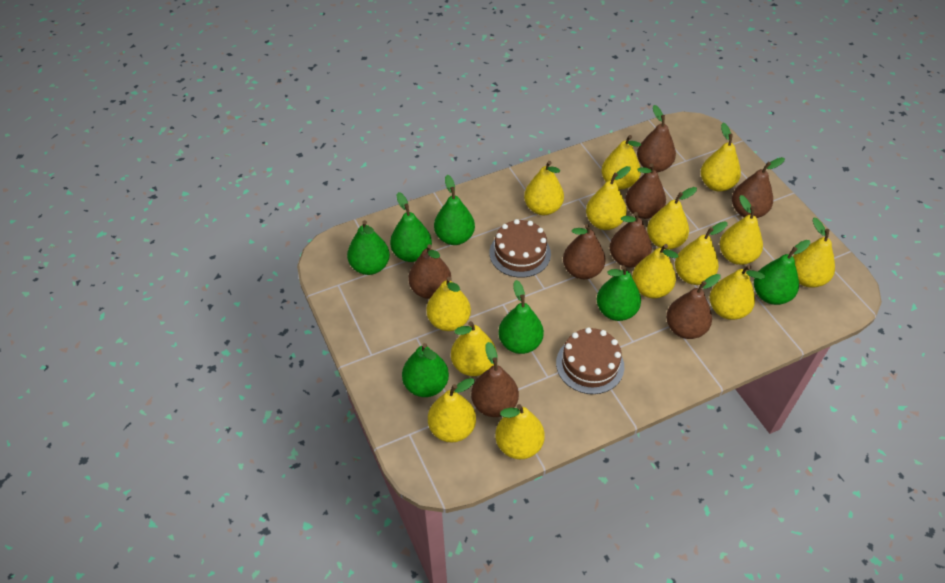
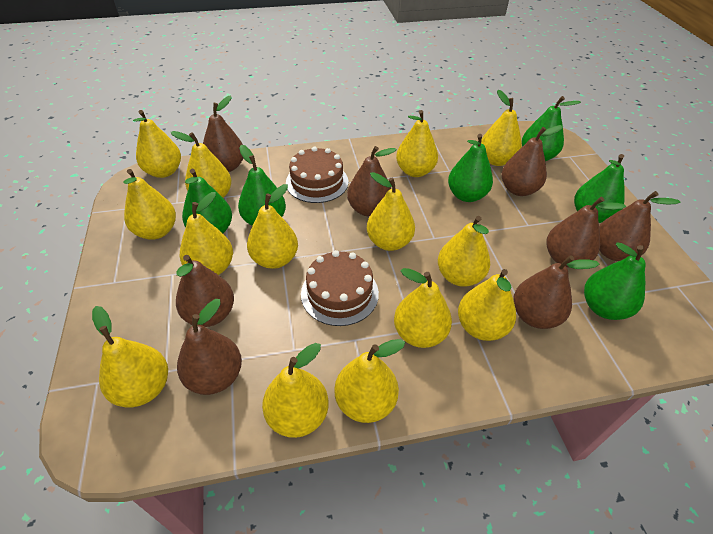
green pear: [347,220,390,275] [390,192,432,262] [402,343,449,397] [434,175,475,245] [498,280,544,354] [597,265,641,321] [754,240,810,305] = 7 -> [182,169,232,233] [238,145,286,226] [448,134,493,202] [522,96,581,161] [574,154,625,223] [584,242,645,320] = 6

